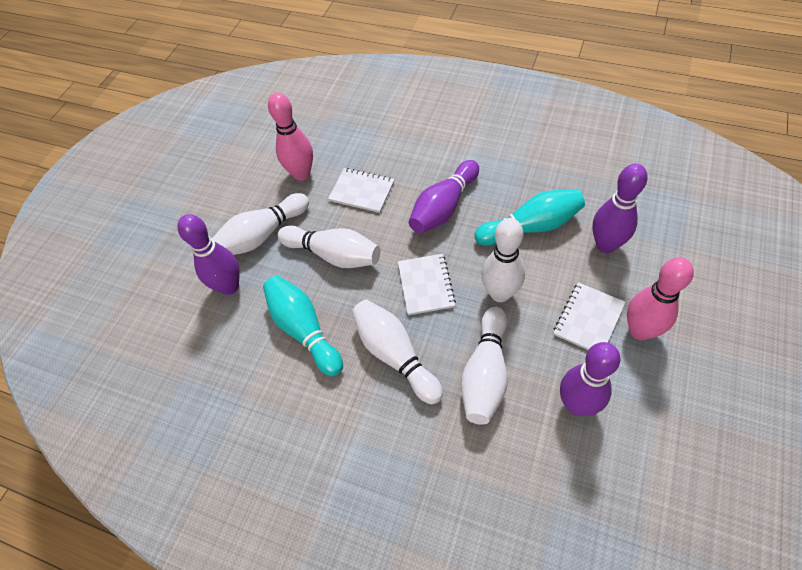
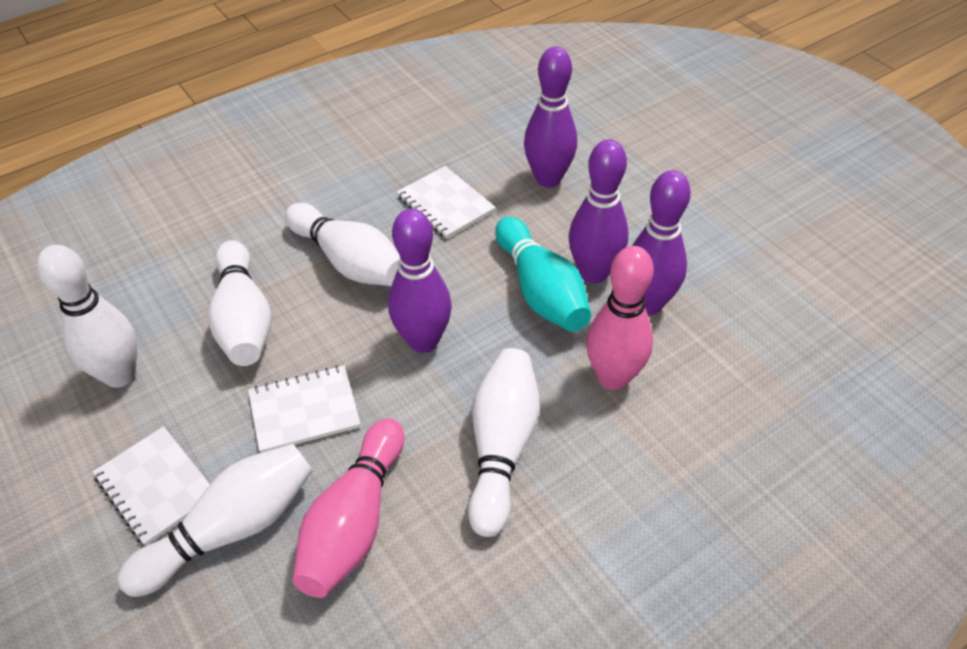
turquoise bowling pin: [263,276,343,376] [475,189,585,246] = 2 -> [495,217,591,332] = 1

